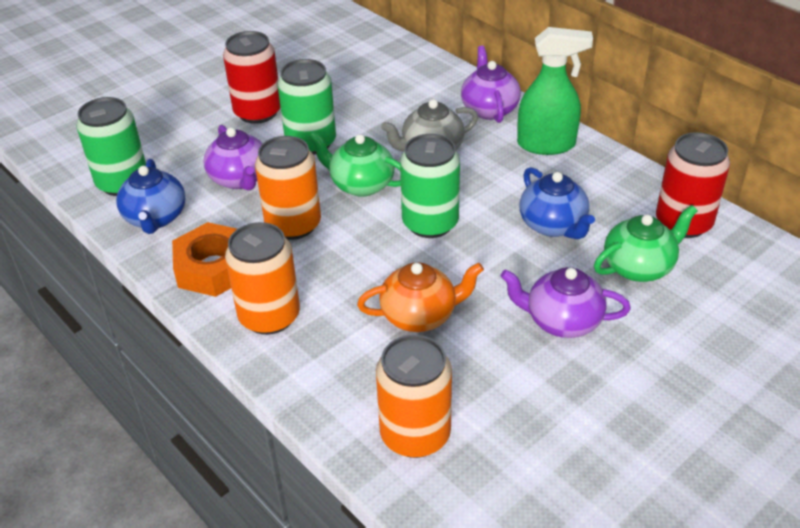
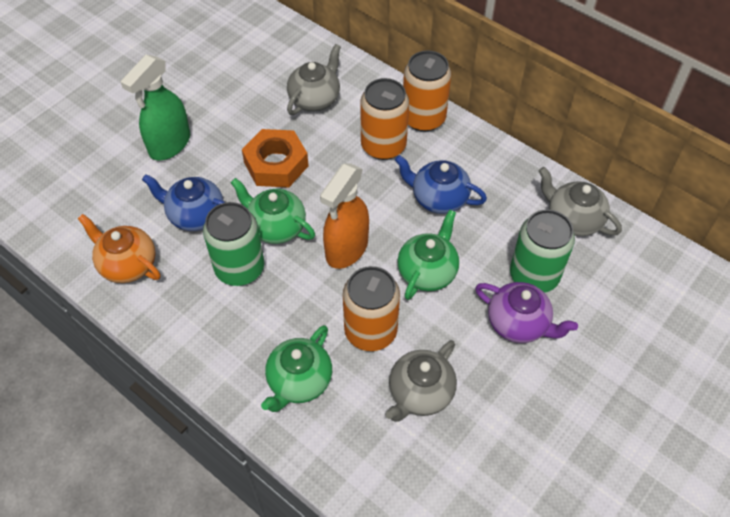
green can: [76,97,146,196] [278,59,336,155] [400,134,460,238] = 3 -> [203,202,264,286] [510,209,575,293] = 2
green teapot: [309,132,401,197] [594,205,698,282] = 2 -> [230,178,315,244] [261,325,332,412] [397,210,459,300] = 3
grey teapot: [381,99,478,152] = 1 -> [287,44,341,115] [385,340,457,422] [539,167,622,236] = 3
orange spray bottle: none = 0 -> [320,163,369,269] = 1
purple teapot: [204,125,262,191] [461,46,521,123] [500,267,631,338] = 3 -> [475,282,578,343] = 1
red can: [223,31,281,124] [656,132,730,238] = 2 -> none = 0

